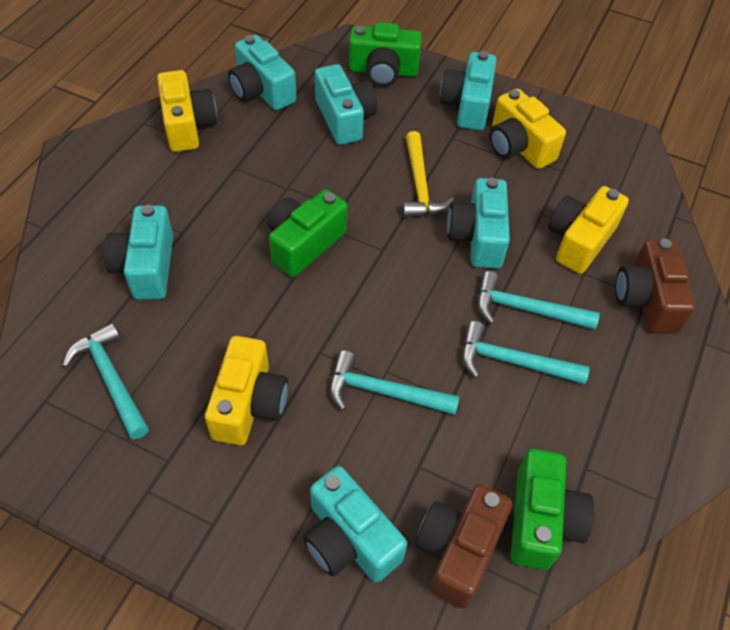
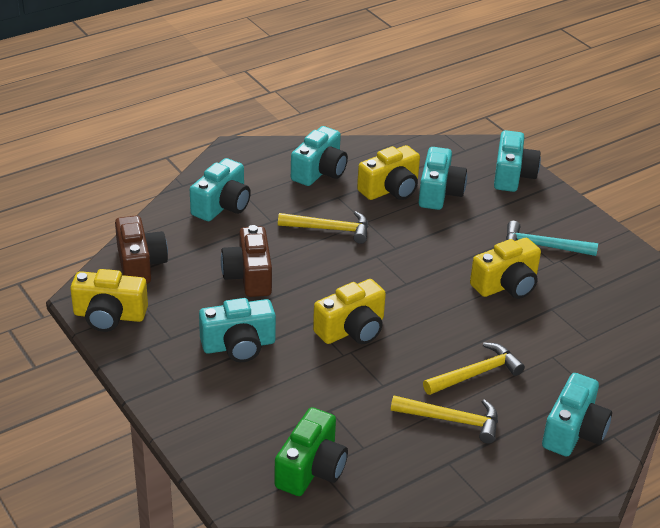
green camera: [268,189,347,277] [349,22,422,87] [510,449,594,570] = 3 -> [274,407,348,496] = 1
turquoise hammer: [63,323,149,439] [329,350,460,415] [462,321,590,385] [477,271,600,330] = 4 -> [506,221,598,256] = 1
yellow hammer: [402,131,454,218] = 1 -> [278,211,368,244] [391,396,498,444] [423,342,525,395] = 3

